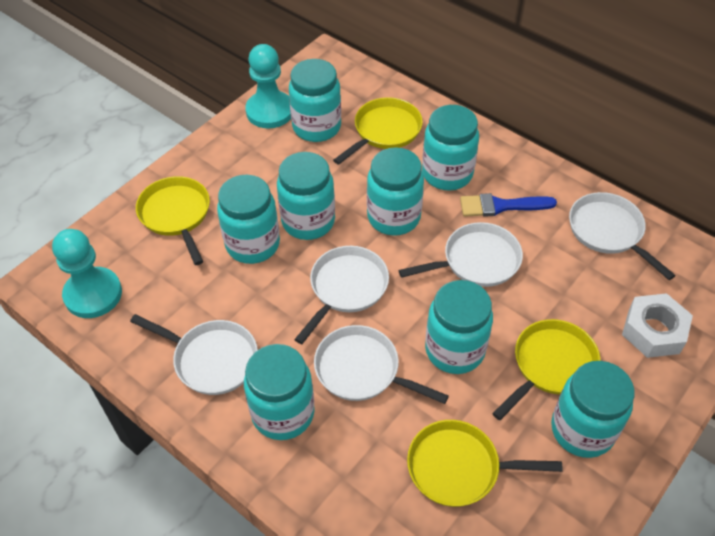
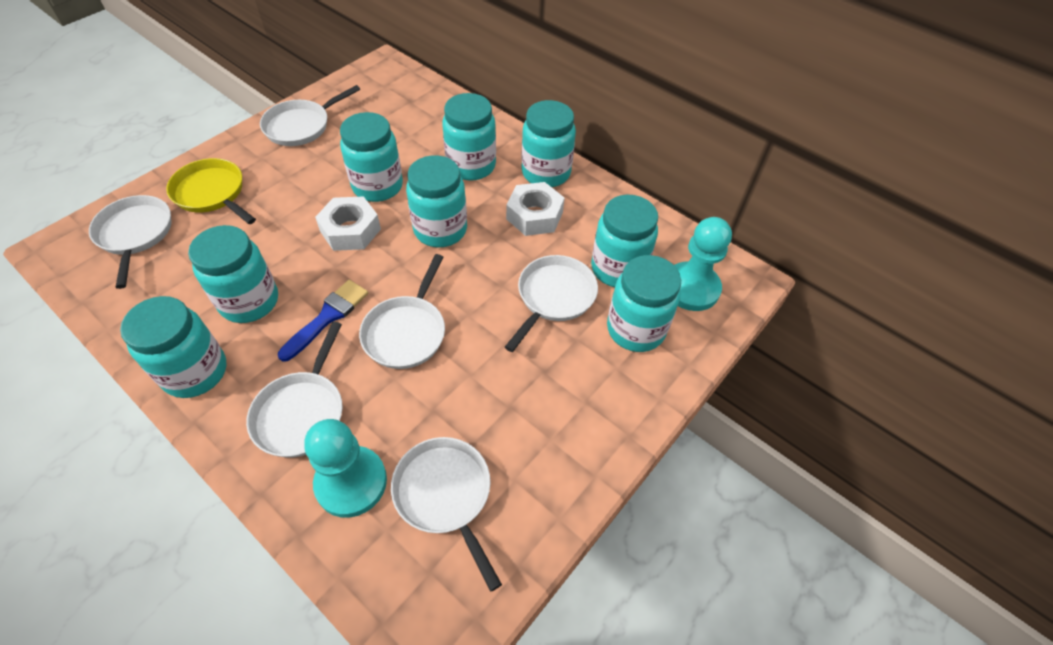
white nut: [622,293,693,358] = 1 -> [315,196,381,251] [506,182,564,236] = 2
white pan: [130,314,258,395] [294,246,389,344] [314,325,449,404] [399,222,523,287] [569,192,676,280] = 5 -> [89,195,172,289] [246,322,343,458] [260,85,360,146] [359,254,445,369] [391,437,502,592] [505,255,598,352] = 6
yellow pan: [136,176,210,265] [333,97,423,165] [407,420,563,507] [492,319,600,420] = 4 -> [166,158,256,224] = 1

